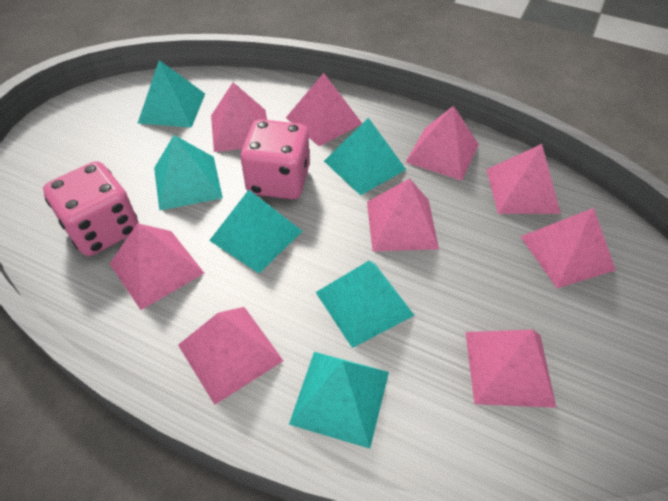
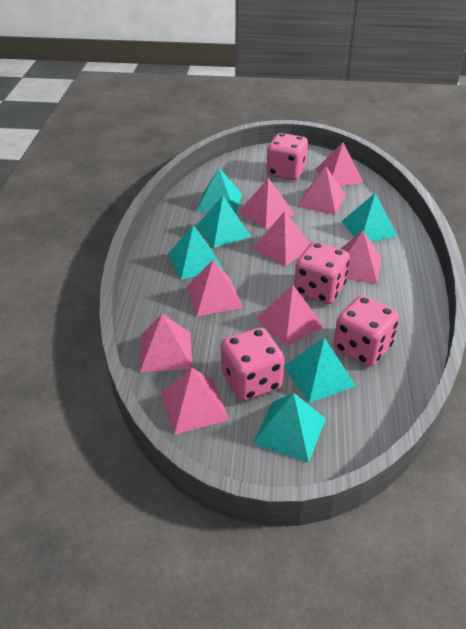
pink dice: [43,161,139,256] [240,119,310,199] = 2 -> [221,327,284,401] [266,133,308,180] [294,242,350,304] [334,295,399,366] = 4

